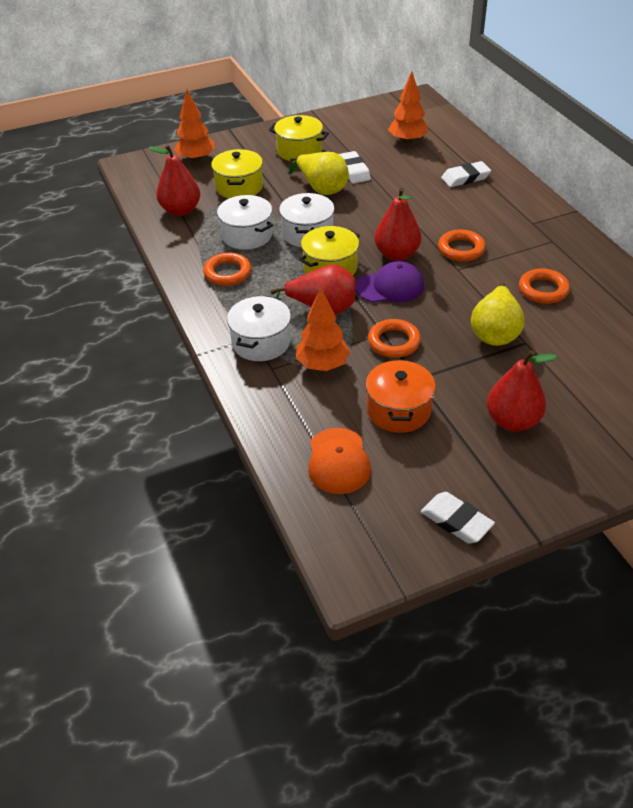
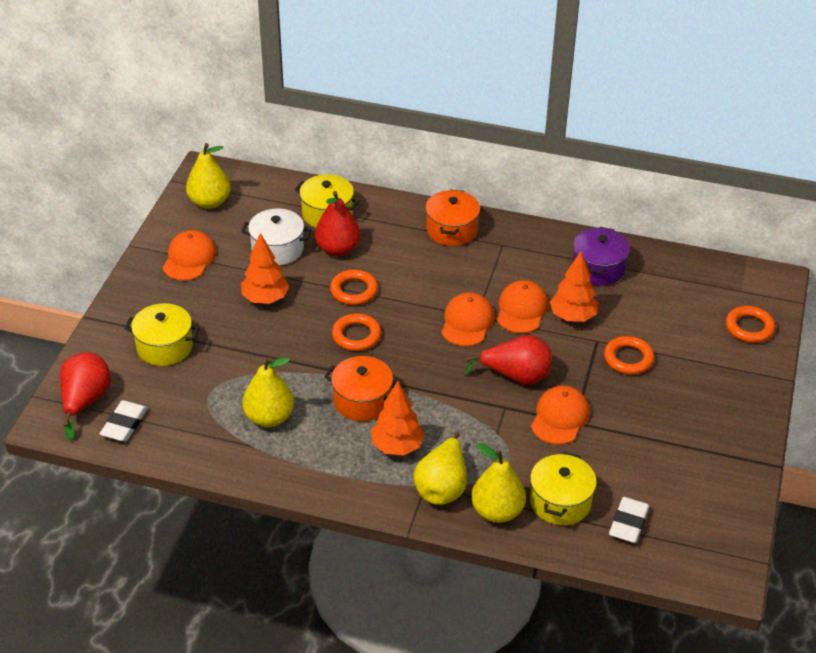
orange cap: [308,428,371,494] = 1 -> [162,230,217,281] [441,292,494,346] [497,280,549,333] [531,386,590,445] = 4
orange pot: [365,359,436,433] = 1 -> [324,356,395,421] [425,189,480,246] = 2
purple cap: [355,261,424,302] = 1 -> none = 0
purple pot: none = 0 -> [573,227,630,286] = 1
red pear: [148,145,200,216] [271,264,355,315] [375,188,421,261] [487,350,557,432] = 4 -> [60,352,111,441] [315,191,360,256] [464,335,551,385] = 3
white eraser: [339,151,371,184] [421,492,495,544] [441,161,491,187] = 3 -> [100,400,148,442] [609,497,650,543] = 2
white pot: [217,195,273,250] [227,296,291,361] [279,193,335,247] = 3 -> [241,208,311,265] = 1
yellow pear: [289,152,349,195] [471,283,525,346] = 2 -> [186,143,231,209] [242,357,294,427] [414,432,467,505] [471,443,526,523] = 4

